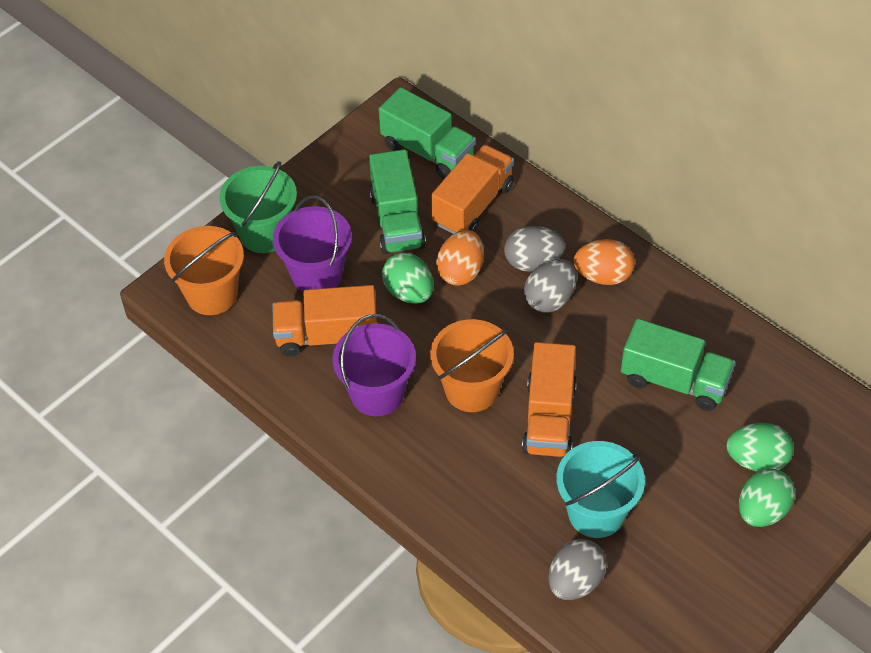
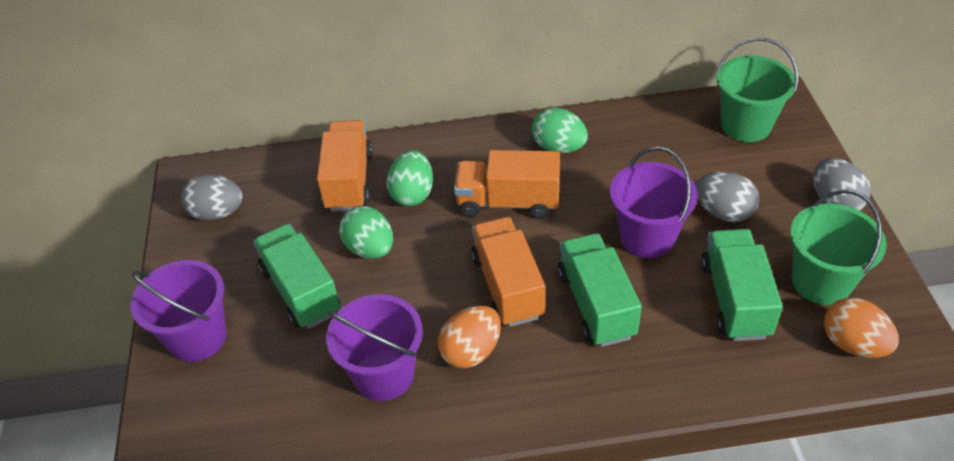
green bucket: [219,161,297,253] = 1 -> [716,37,799,142] [790,189,887,305] = 2
orange bucket: [164,226,244,315] [430,319,514,412] = 2 -> none = 0
purple bucket: [273,195,352,293] [332,314,416,416] = 2 -> [130,260,227,362] [326,294,423,401] [610,147,697,258] = 3
turquoise bucket: [556,441,645,538] = 1 -> none = 0

